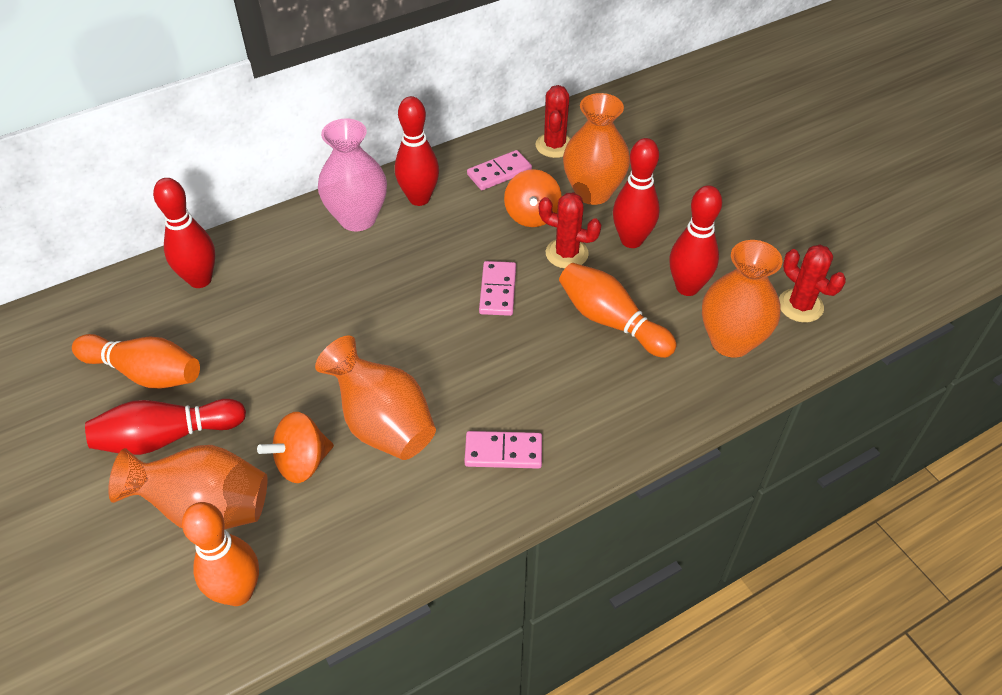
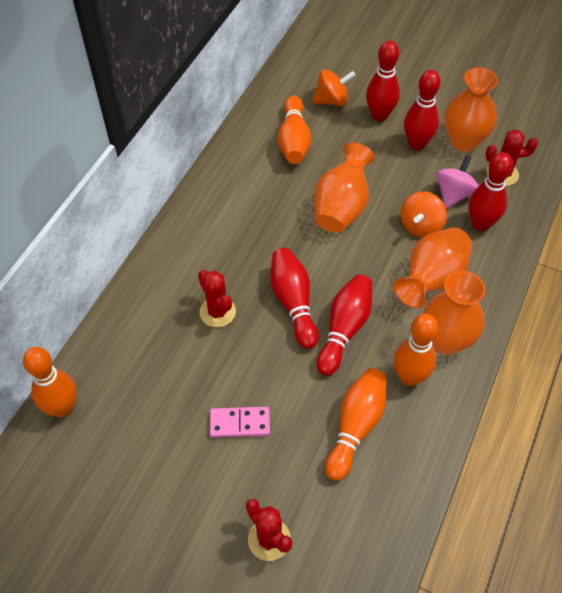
orange bowling pin: [72,334,200,389] [182,502,259,606] [559,263,677,358] = 3 -> [23,347,77,417] [277,96,311,164] [325,368,387,481] [394,314,438,386] = 4
pink domino: [464,431,542,469] [467,150,532,190] [479,261,516,316] = 3 -> [210,407,270,438] = 1
pink spinning top: none = 0 -> [436,155,479,209] = 1
pink vase: [318,119,387,231] = 1 -> none = 0

